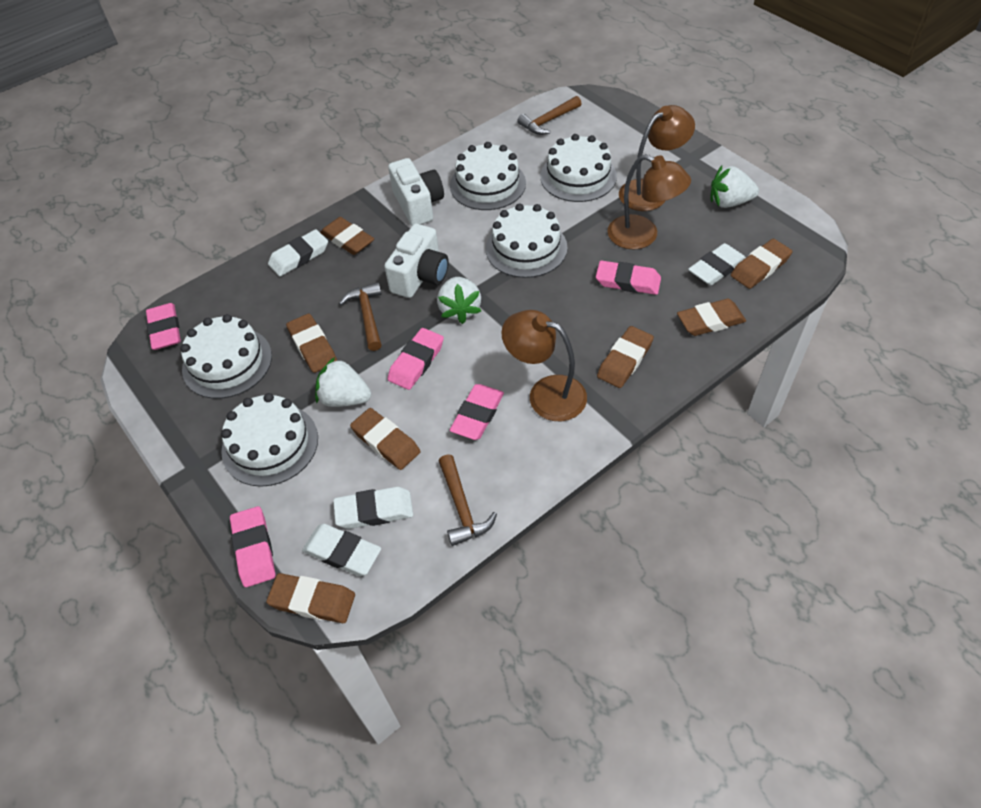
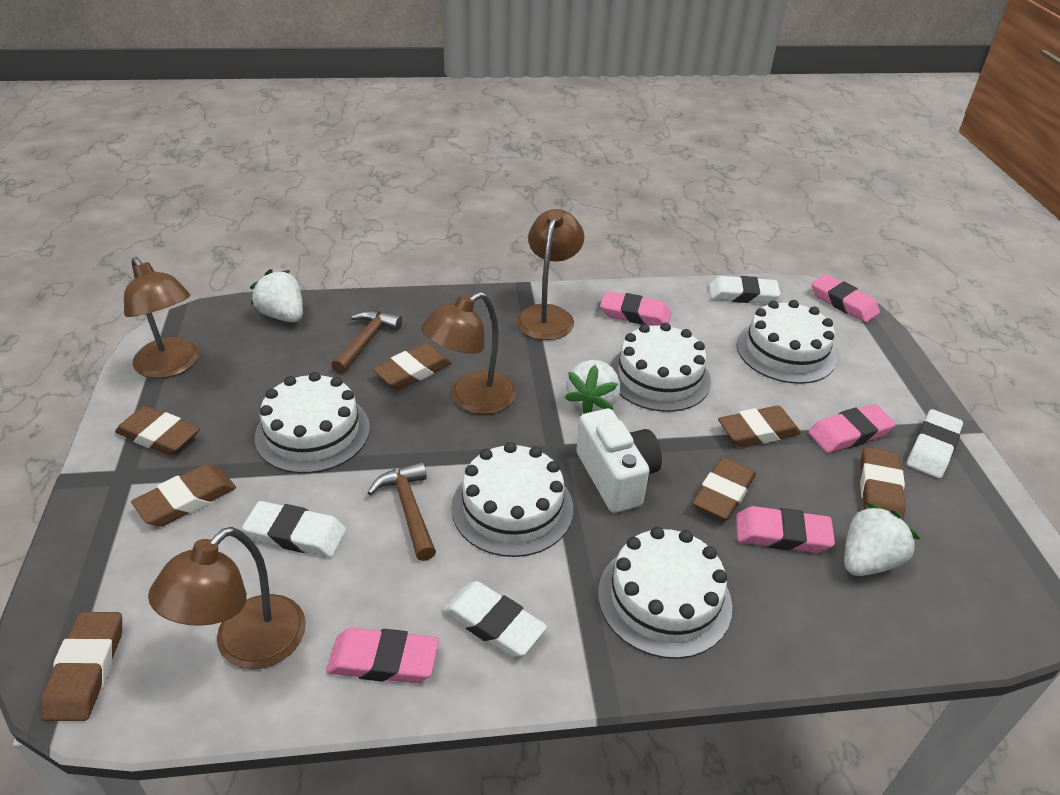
brown hammer: [339,282,382,351] [439,454,497,546] [517,96,582,135] = 3 -> [331,310,402,374] [367,462,436,561] = 2
brown lamp: [501,310,587,421] [607,154,691,249] [619,105,695,211] = 3 -> [124,257,199,378] [148,527,306,669] [421,292,516,414] [516,209,584,340] = 4
white camera: [384,224,449,298] [388,158,444,225] = 2 -> [576,409,662,513] = 1

